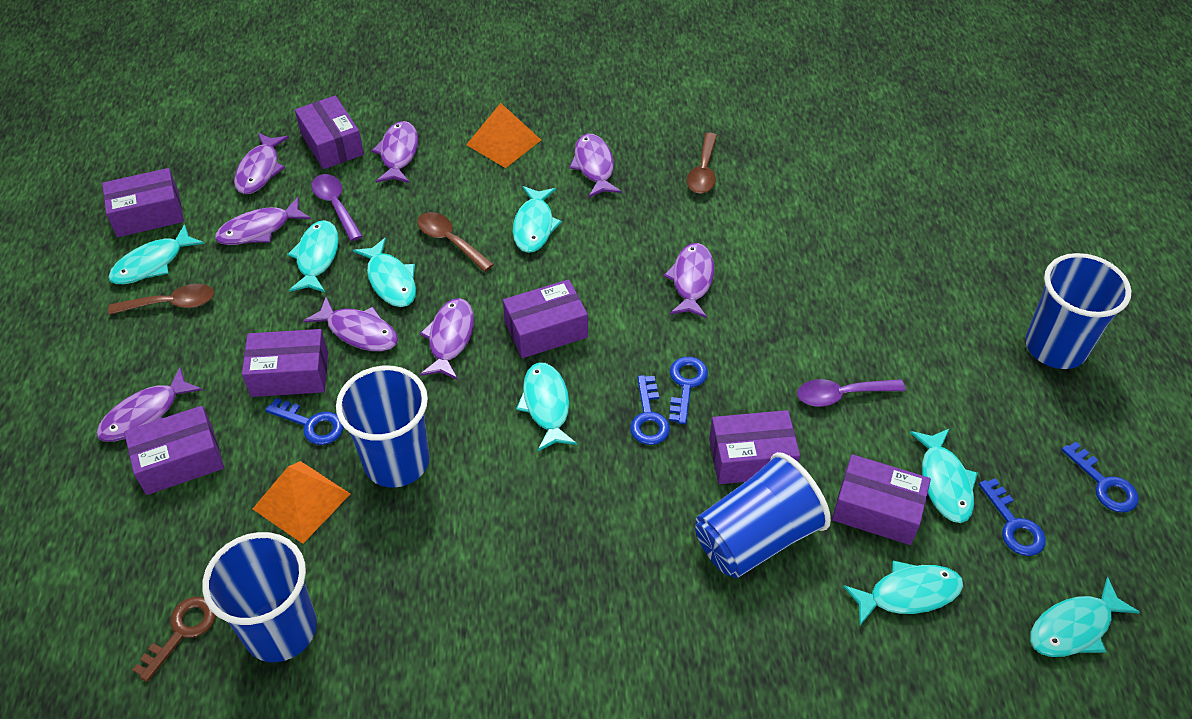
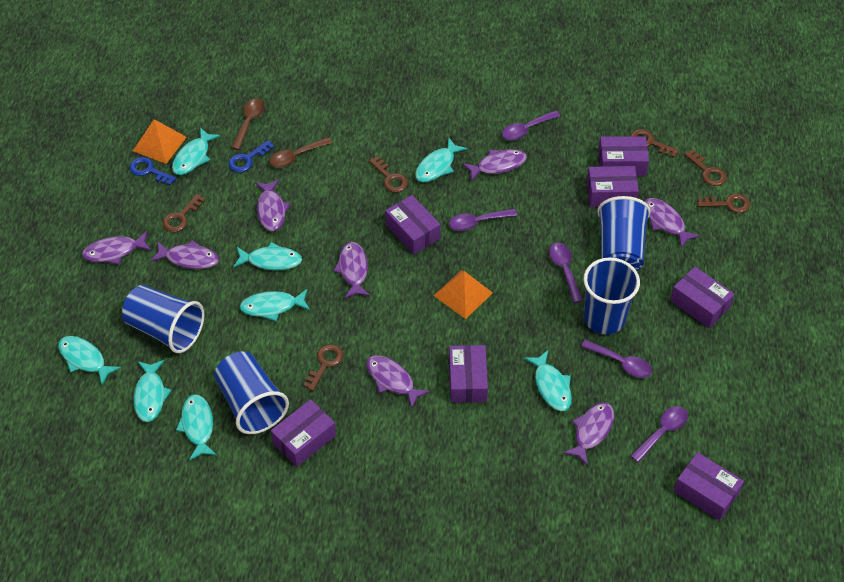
blue key: [265,398,343,445] [630,375,670,445] [669,357,708,424] [979,478,1046,556] [1062,442,1139,513] = 5 -> [130,157,177,185] [229,140,274,172] = 2
brown key: [133,597,216,682] = 1 -> [163,194,205,232] [303,344,343,391] [369,156,408,193] [630,129,679,158] [684,149,726,186] [697,194,750,213] = 6
brown spoon: [108,284,214,315] [417,212,494,272] [687,133,717,193] = 3 -> [231,99,265,150] [270,137,332,168] = 2
purple spoon: [311,174,362,241] [797,379,906,407] = 2 -> [449,209,517,231] [502,110,560,140] [549,243,583,303] [581,339,652,378] [631,406,688,462] = 5

